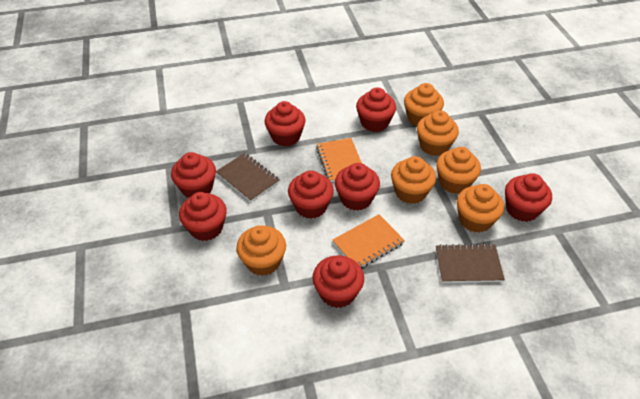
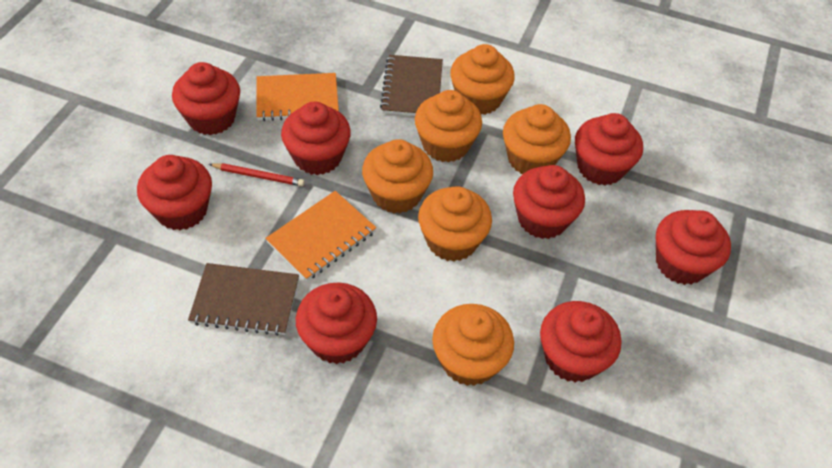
red pencil: none = 0 -> [209,163,305,186] = 1

